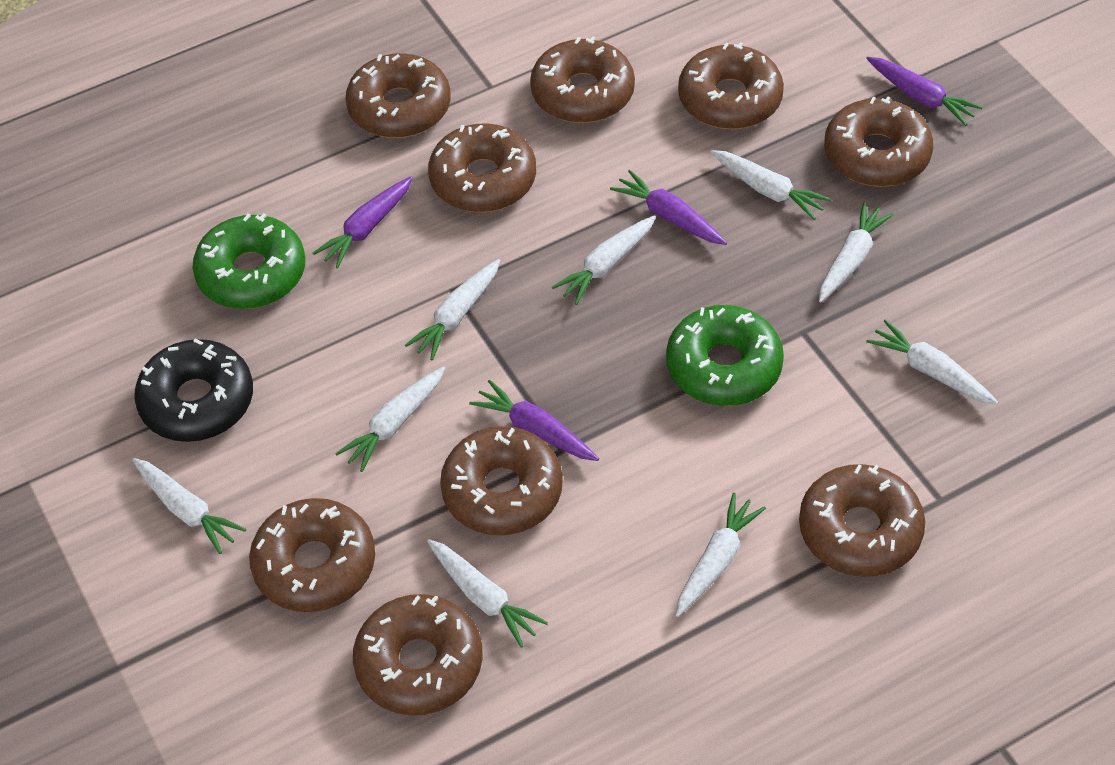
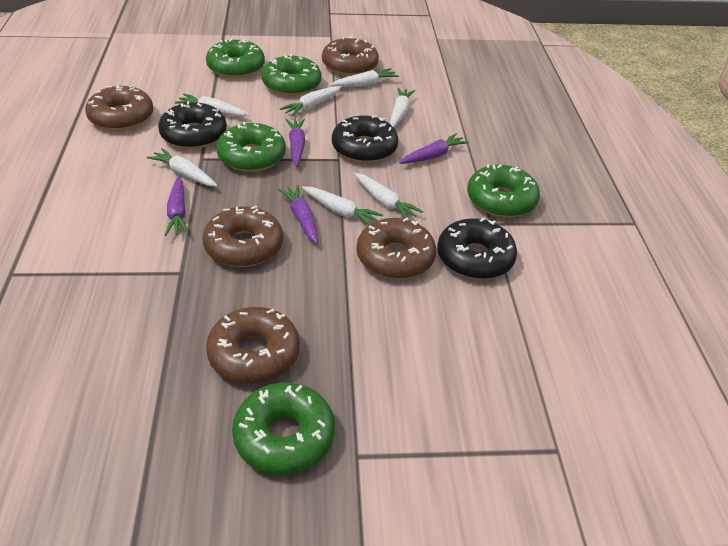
black donut: [134,338,253,442] = 1 -> [158,101,227,149] [332,115,399,163] [437,218,517,279] = 3
brown donut: [249,498,375,612] [346,53,451,138] [353,594,482,715] [428,123,536,212] [440,426,563,535] [530,37,635,123] [678,42,784,129] [799,464,925,577] [824,96,933,187] = 9 -> [85,85,154,131] [203,206,283,267] [206,307,300,384] [322,36,379,76] [356,218,436,279] = 5
green donut: [193,213,305,309] [666,305,784,406] = 2 -> [206,39,265,78] [216,122,286,172] [232,382,335,475] [262,54,321,96] [467,164,540,218] = 5
white carrot: [132,458,246,554] [335,367,445,472] [405,259,500,361] [427,539,548,648] [552,215,656,305] [676,492,766,617] [710,150,831,220] [819,202,894,302] [866,320,998,405] = 9 -> [147,148,217,187] [175,94,250,117] [280,86,341,117] [302,186,383,225] [330,68,399,87] [354,173,423,218] [390,87,415,127] = 7

